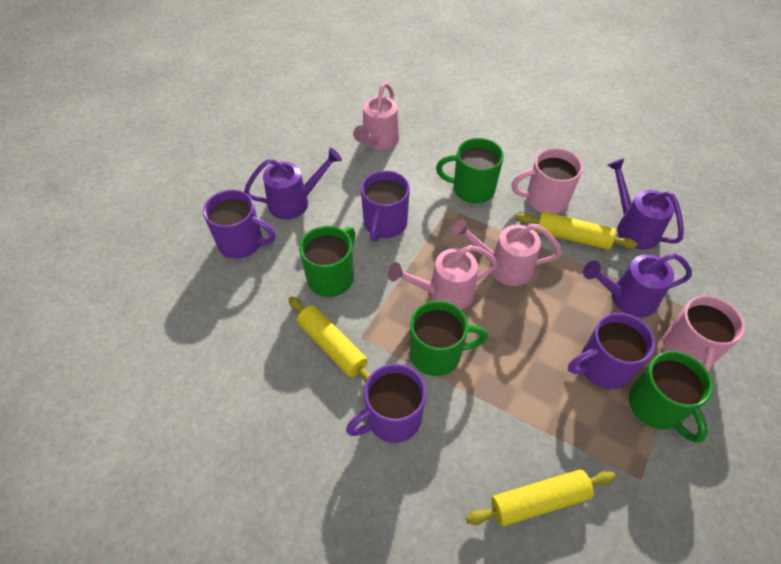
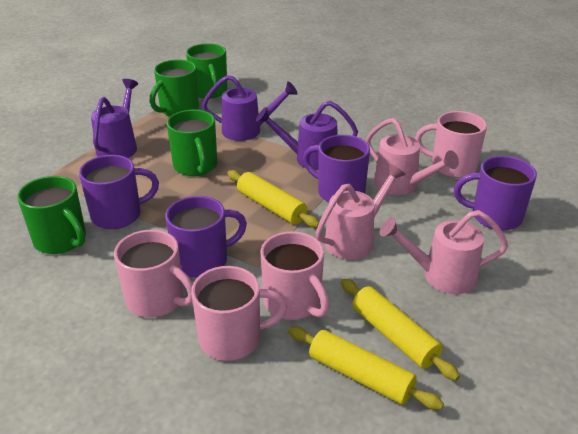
pink mug: [512,148,583,214] [662,296,745,372] = 2 -> [114,230,193,318] [191,266,287,361] [260,231,330,320] [415,111,487,178] = 4

